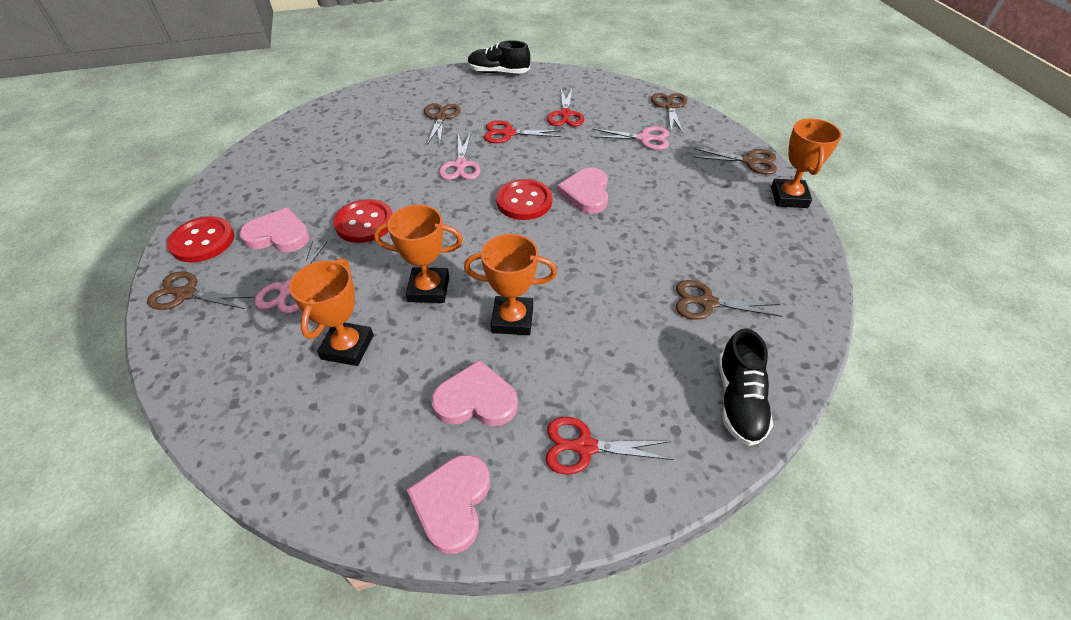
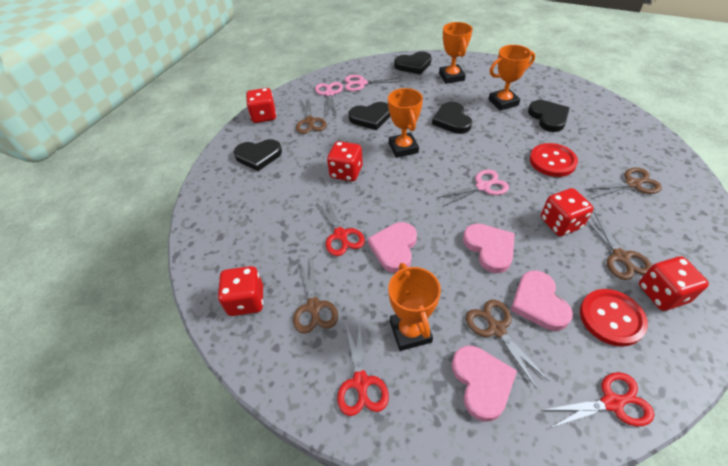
black heart: none = 0 -> [234,139,282,171] [348,102,390,130] [394,51,432,74] [432,102,472,134] [528,100,570,132] = 5
black shoe: [468,40,530,74] [718,328,773,446] = 2 -> none = 0
red button: [167,216,234,262] [333,199,393,243] [496,179,552,220] = 3 -> [530,143,578,177] [580,289,648,347] = 2
red dice: none = 0 -> [218,266,263,316] [246,88,276,123] [327,141,363,181] [541,188,593,236] [639,256,709,311] = 5

